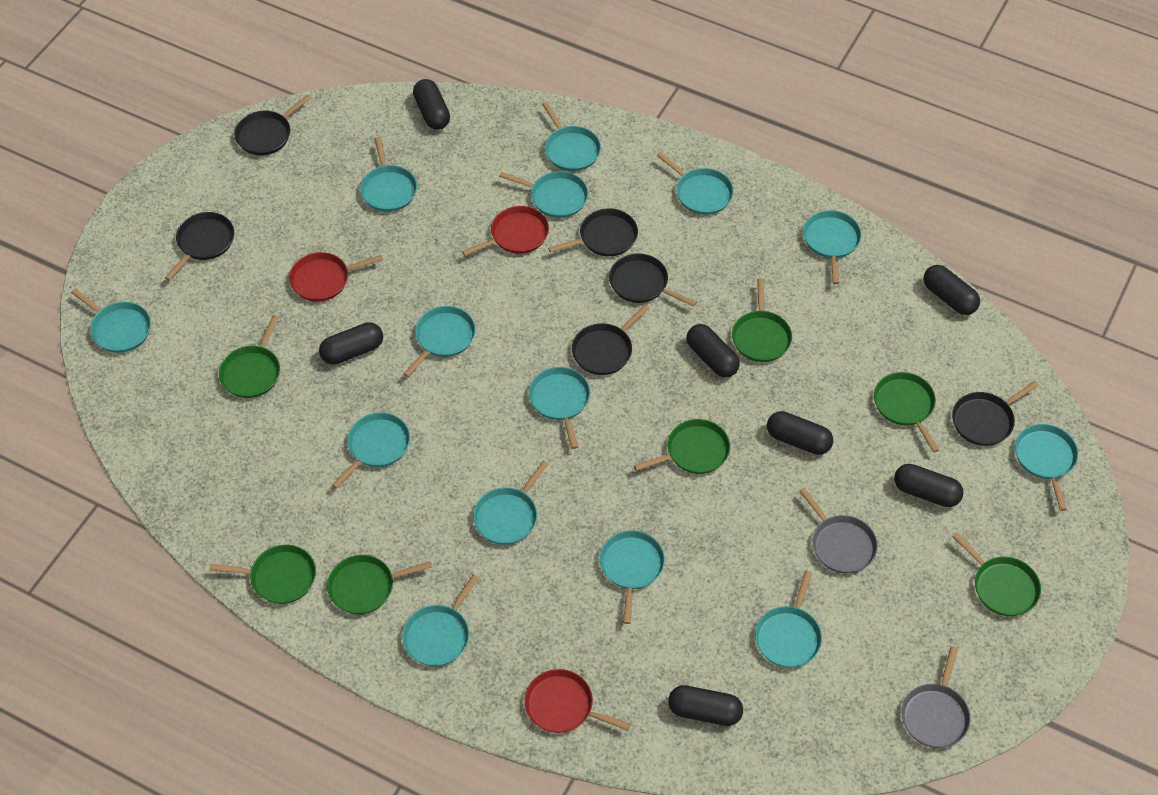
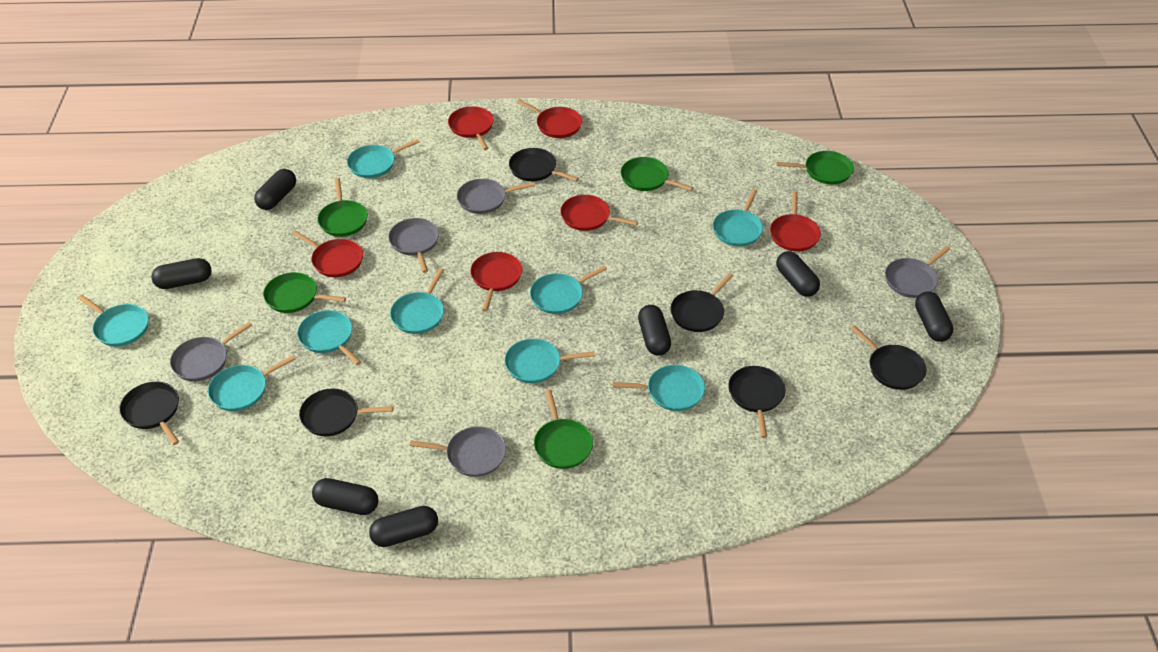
green pan: [209,545,316,604] [219,315,280,398] [327,555,432,614] [634,419,730,474] [732,278,792,362] [874,372,939,453] [952,533,1041,616] = 7 -> [263,272,346,313] [318,178,368,237] [534,389,593,469] [621,157,693,191] [776,151,854,184] = 5
grey pan: [799,487,878,574] [902,646,971,748] = 2 -> [170,322,252,381] [388,218,439,273] [410,427,506,477] [457,179,535,214] [885,246,950,298] = 5
red pan: [289,252,383,302] [462,206,549,256] [524,669,631,733] = 3 -> [293,231,363,277] [448,106,494,150] [470,252,523,311] [517,99,582,138] [560,195,638,231] [770,191,821,252] = 6
turquoise pan: [71,288,151,353] [332,412,410,489] [360,137,417,212] [402,574,479,666] [403,306,476,377] [473,460,548,545] [499,171,588,218] [529,367,590,449] [542,102,601,171] [600,530,665,624] [656,152,734,215] [755,570,822,668] [803,210,861,284] [1015,424,1078,511] = 14 -> [78,295,149,347] [208,355,296,411] [297,310,361,365] [347,139,419,178] [390,268,444,334] [505,339,595,383] [530,266,607,314] [613,365,705,411] [713,189,763,247] = 9

